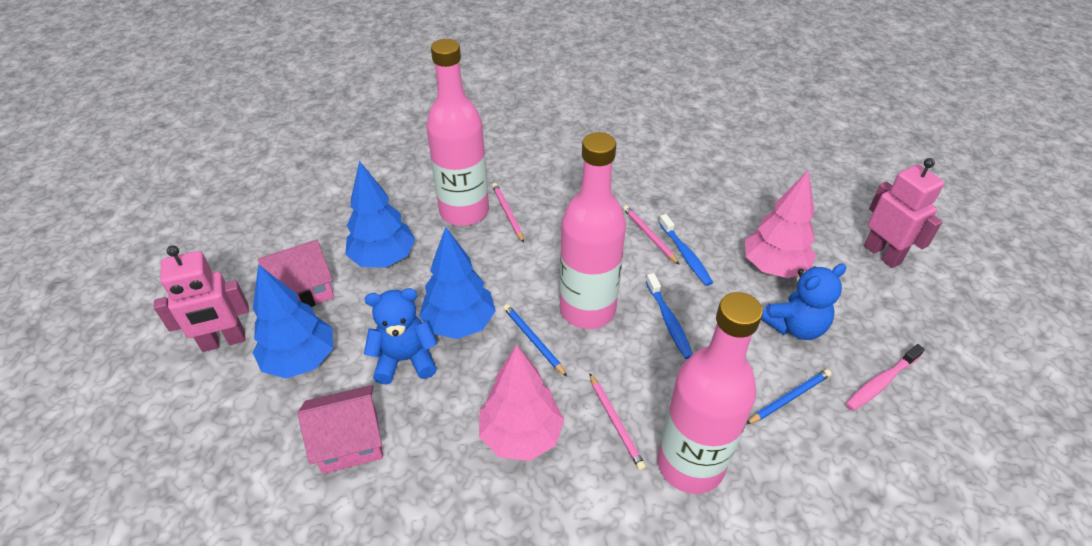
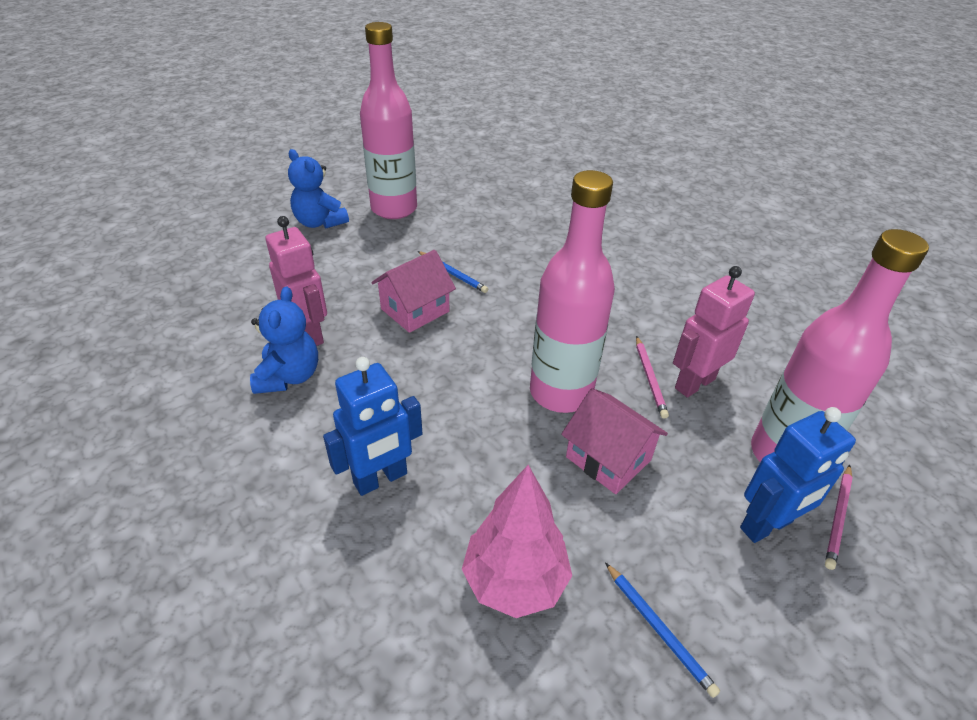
blue robot: none = 0 -> [323,357,423,496] [740,407,856,543] = 2
blue toothbrush: [646,273,693,359] [659,214,713,286] = 2 -> none = 0
blue tree: [253,264,333,379] [345,161,415,268] [419,227,496,339] = 3 -> none = 0
pink pencil: [492,183,524,243] [589,373,646,470] [623,205,679,264] = 3 -> [636,336,669,419] [825,465,853,570] = 2
pink toothbrush: [845,344,925,411] = 1 -> none = 0
pink tree: [479,345,564,461] [745,170,816,278] = 2 -> [462,465,572,618] = 1

